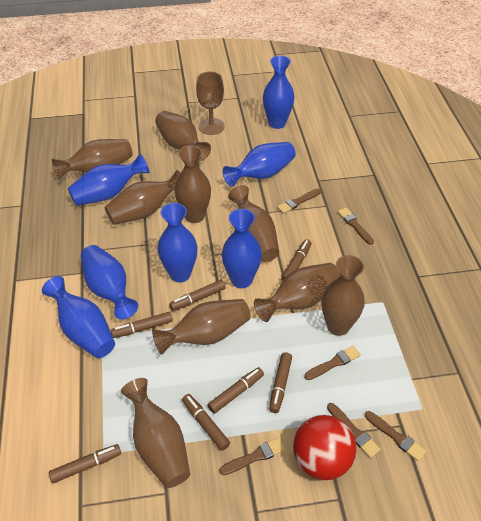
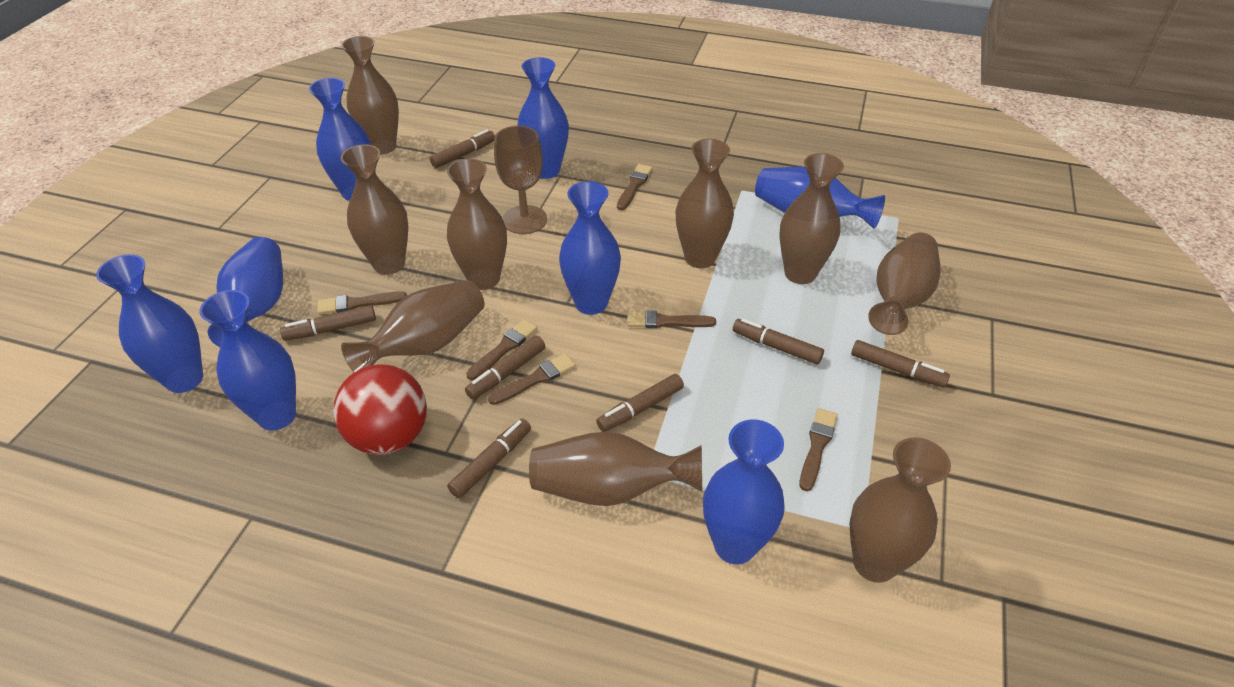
blue vase: [42,276,115,358] [68,154,149,206] [81,245,138,319] [158,203,198,282] [222,209,262,288] [223,142,296,187] [263,56,294,129] = 7 -> [96,254,203,393] [199,290,296,430] [208,237,283,347] [309,78,371,201] [517,57,569,179] [559,181,621,315] [703,420,785,564] [755,167,885,229] = 8

